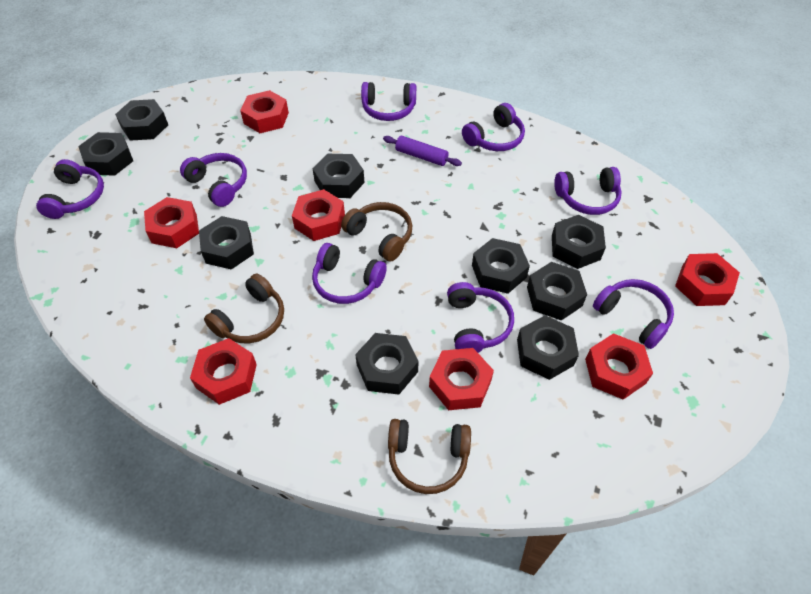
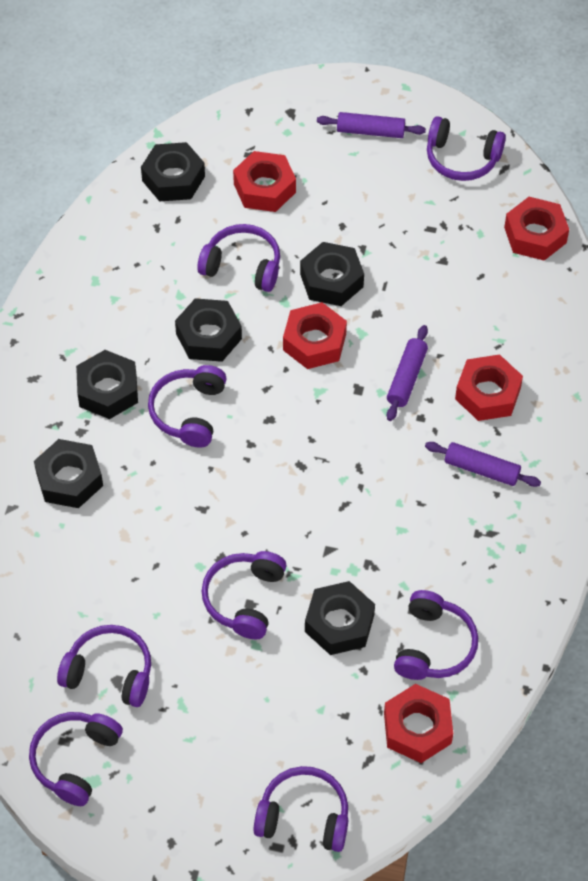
black nut: [78,132,133,176] [115,99,168,141] [199,216,254,269] [312,154,365,198] [355,333,419,394] [472,238,530,294] [517,316,579,380] [527,262,587,321] [552,215,606,269] = 9 -> [34,439,103,508] [76,350,138,419] [141,142,205,202] [175,298,242,362] [300,242,364,306] [305,581,375,655] = 6
brown headphones: [204,274,284,343] [341,202,412,262] [388,419,471,494] = 3 -> none = 0
purple rolling pin: [383,136,462,166] = 1 -> [317,112,426,138] [387,325,428,421] [425,442,541,487] = 3
red nut: [144,197,199,248] [190,338,257,405] [240,90,289,133] [292,189,345,241] [429,348,494,410] [585,333,653,400] [675,253,740,306] = 7 -> [233,151,296,212] [283,302,347,369] [384,684,453,763] [455,354,523,421] [504,197,569,261] = 5

